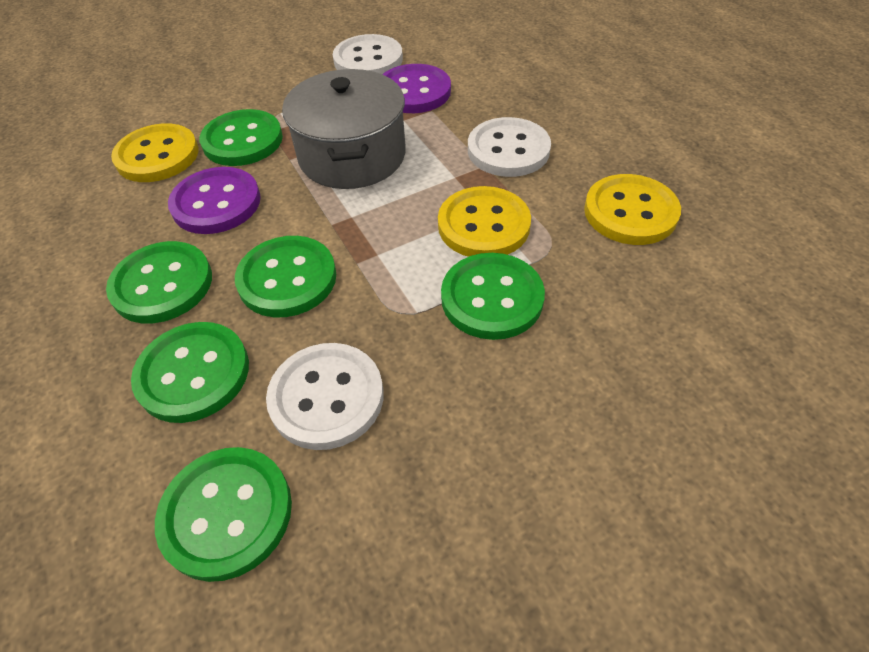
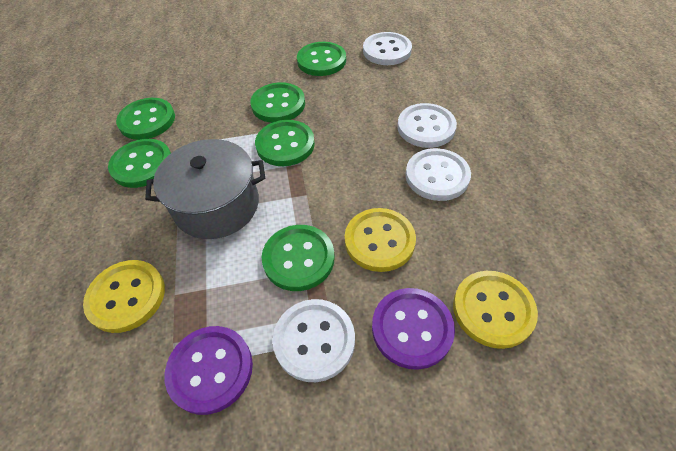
white button: [266,343,384,450] [333,34,403,74] [468,117,551,177] = 3 -> [273,299,355,382] [363,32,412,65] [397,103,457,148] [406,148,471,201] = 4

